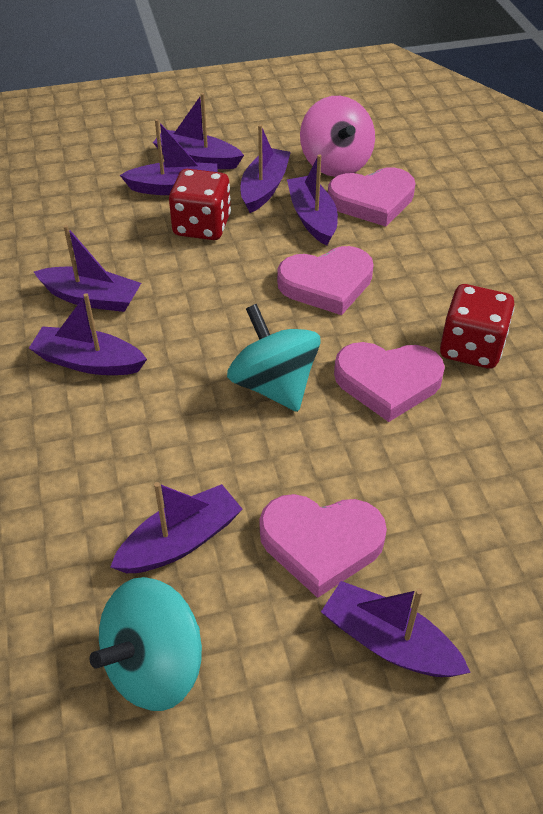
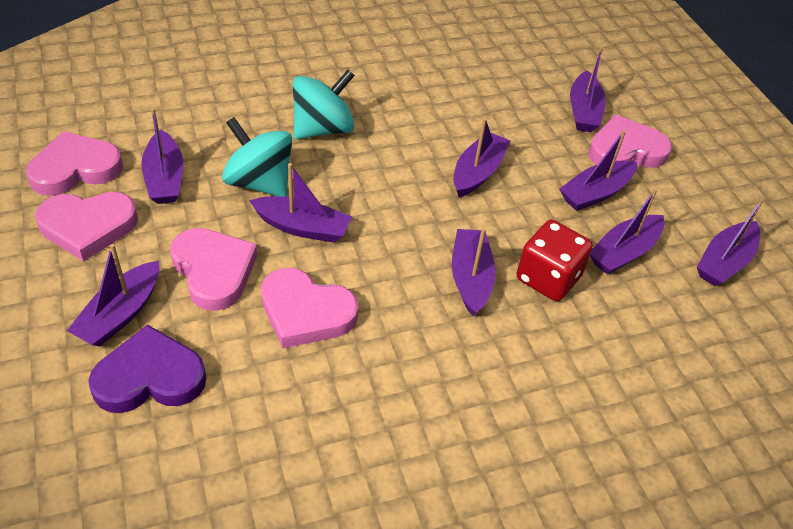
pink heart: [259,494,387,598] [277,246,374,315] [328,167,415,226] [334,342,445,422] = 4 -> [26,131,123,196] [35,192,138,261] [170,228,258,311] [261,268,358,349] [588,115,672,168] = 5
pink spinning top: [300,96,375,177] = 1 -> none = 0
purple boat: [29,293,147,375] [34,225,141,312] [110,482,243,573] [120,119,218,195] [153,93,244,169] [240,124,291,213] [287,154,338,245] [321,581,471,677] = 8 -> [67,244,160,347] [141,108,183,204] [249,163,352,243] [452,227,496,316] [454,118,510,197] [559,130,637,211] [570,47,605,132] [590,188,664,274] [697,198,764,286] = 9
purple heart: none = 0 -> [88,324,206,413] = 1
red dice: [169,169,231,240] [440,284,514,369] = 2 -> [517,220,593,301] = 1

